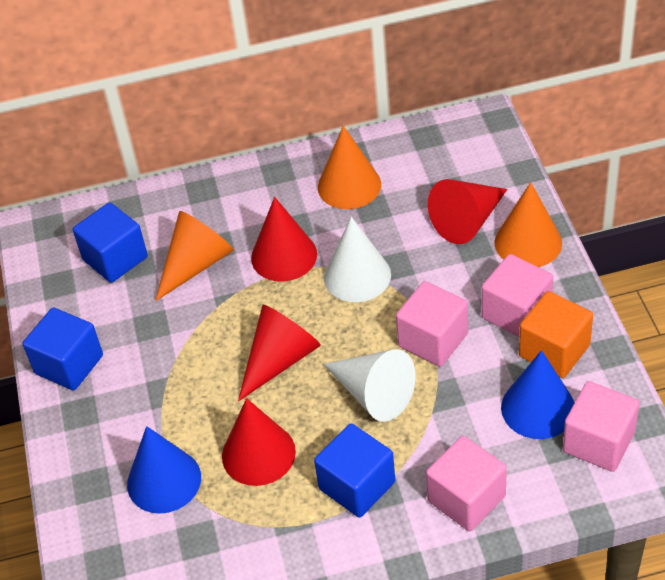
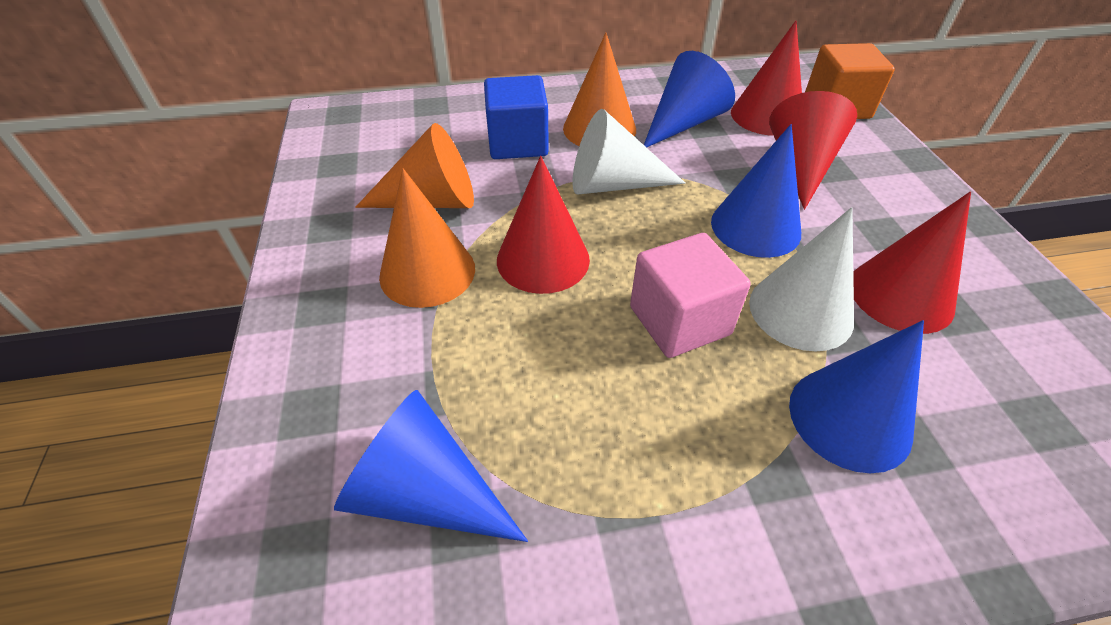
blue cone: [127,426,201,514] [501,350,574,439] = 2 -> [334,390,528,542] [644,51,735,148] [711,124,801,258] [789,320,924,473] = 4
blue cube: [22,308,103,391] [73,202,148,283] [314,424,395,518] = 3 -> [484,75,549,159] = 1
pink cube: [396,281,468,367] [426,436,507,531] [481,254,553,337] [563,381,639,472] = 4 -> [630,233,751,358] = 1

